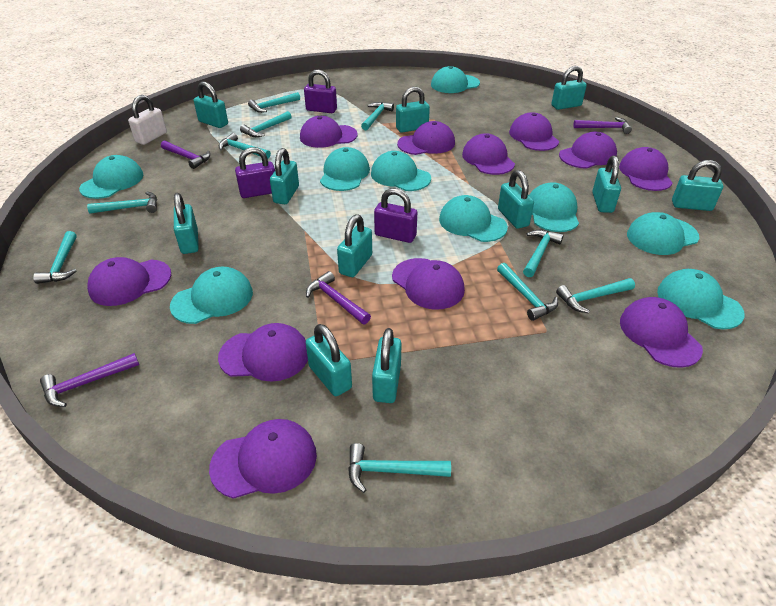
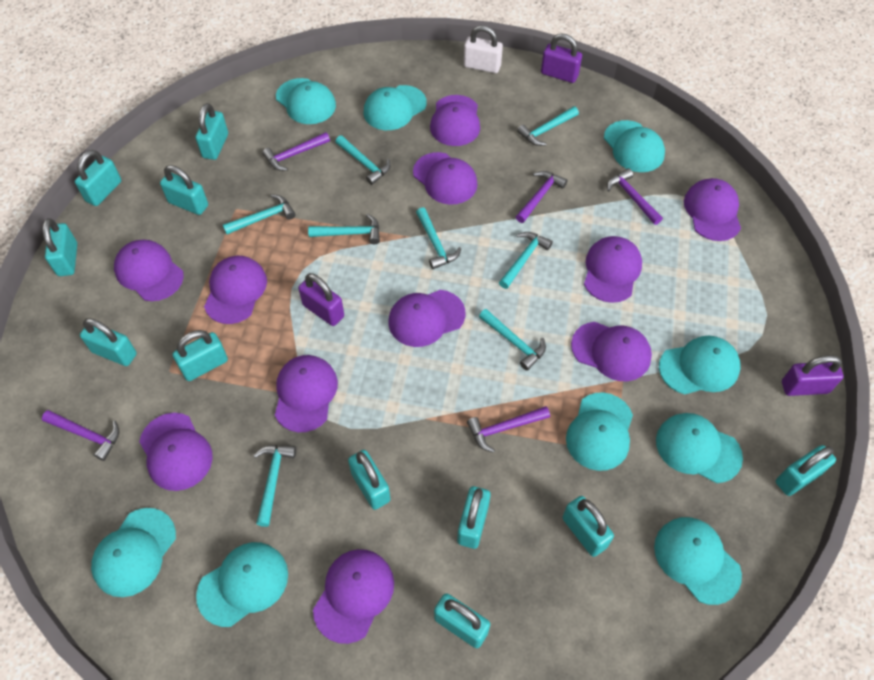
purple hammer: [40,353,139,407] [161,141,210,169] [306,271,371,324] [573,117,632,134] = 4 -> [42,410,120,461] [262,132,330,171] [467,406,550,453] [516,171,568,223] [607,168,663,225] = 5
turquoise hammer: [33,231,77,284] [87,192,157,214] [219,133,271,159] [240,111,292,137] [248,92,300,113] [348,443,451,493] [361,102,394,130] [497,263,558,321] [523,230,564,277] [556,278,635,313] = 10 -> [223,194,296,234] [253,445,296,527] [308,214,380,244] [335,135,391,185] [416,207,461,269] [479,309,546,371] [499,232,553,289] [517,106,579,146] = 8

